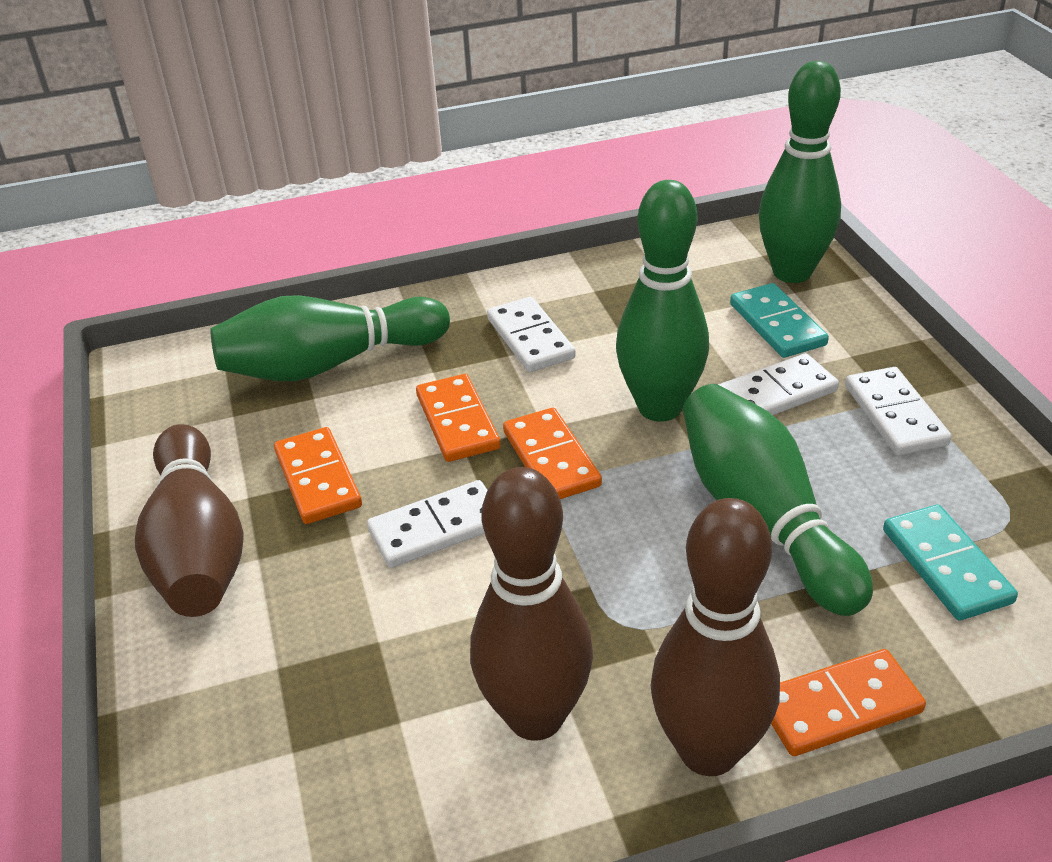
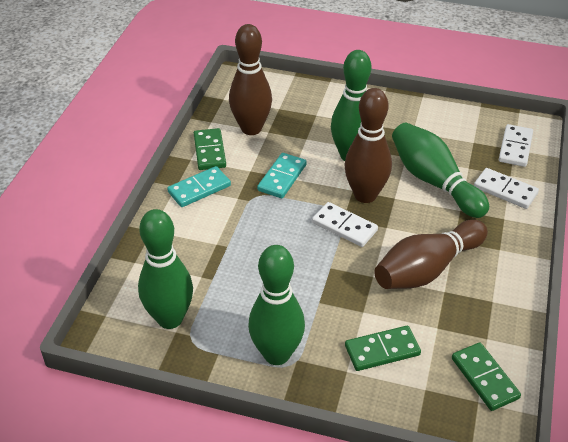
green domino: none = 0 -> [194,128,226,170] [345,326,421,371] [452,342,521,411] = 3
orange domino: [274,427,362,524] [416,374,501,462] [503,408,602,499] [771,649,926,756] = 4 -> none = 0
white domino: [367,480,487,568] [487,297,576,372] [718,353,839,415] [845,367,952,455] = 4 -> [312,202,378,247] [474,168,539,209] [499,124,533,167] = 3

